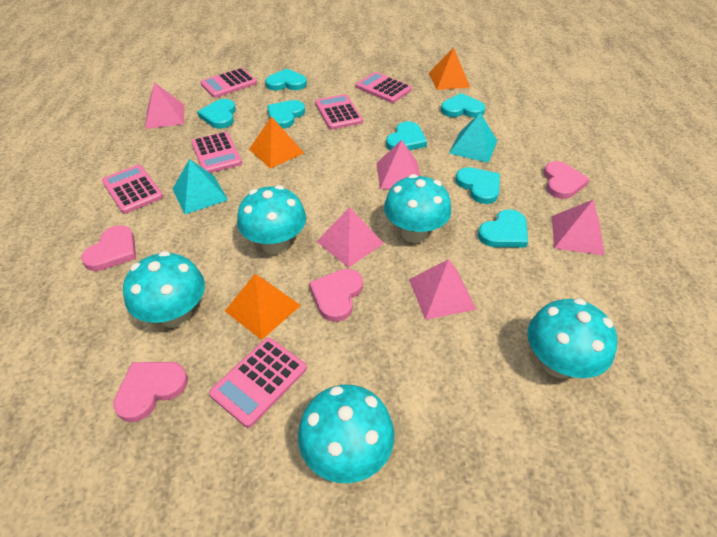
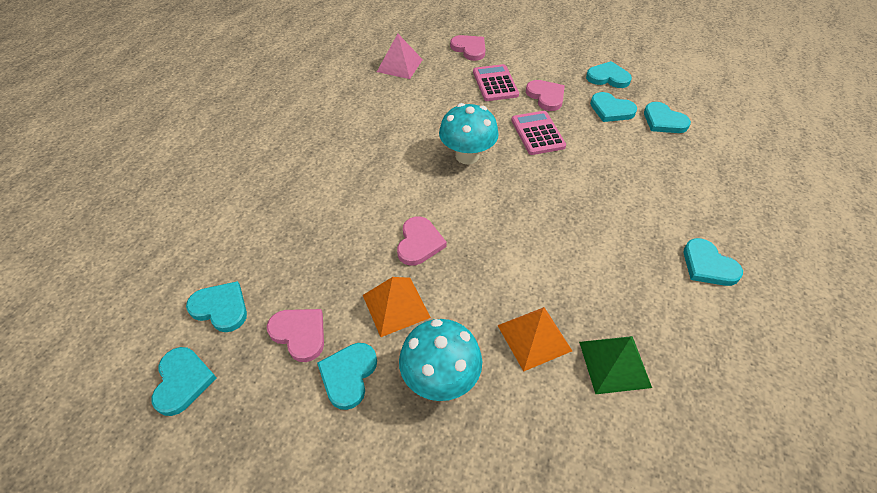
green pyramid: none = 0 -> [579,336,652,394] = 1
orange pyramid: [225,274,301,340] [249,116,304,168] [429,47,470,90] = 3 -> [363,277,431,337] [497,307,572,372] = 2
pink calculator: [102,165,163,214] [191,132,242,173] [200,68,257,98] [209,338,307,428] [315,94,363,130] [356,72,412,103] = 6 -> [473,64,519,101] [511,111,566,155] = 2
pink pyramid: [145,82,184,129] [316,207,384,268] [377,140,420,189] [409,259,476,320] [552,200,605,256] = 5 -> [377,34,423,79] = 1
turquoise mushroom: [123,251,205,328] [237,185,306,254] [298,384,394,483] [384,174,451,243] [527,298,618,378] = 5 -> [399,319,482,401] [439,103,499,164] = 2
turquoise pyramid: [173,159,228,214] [449,112,497,163] = 2 -> none = 0

